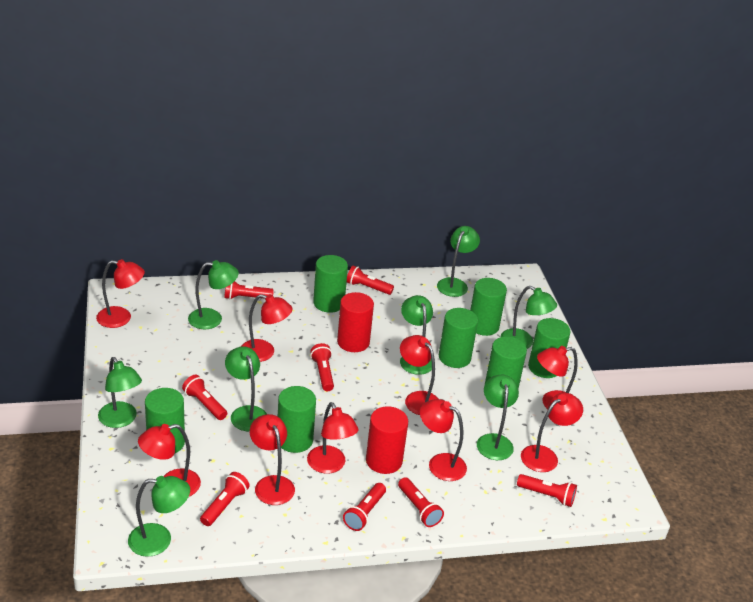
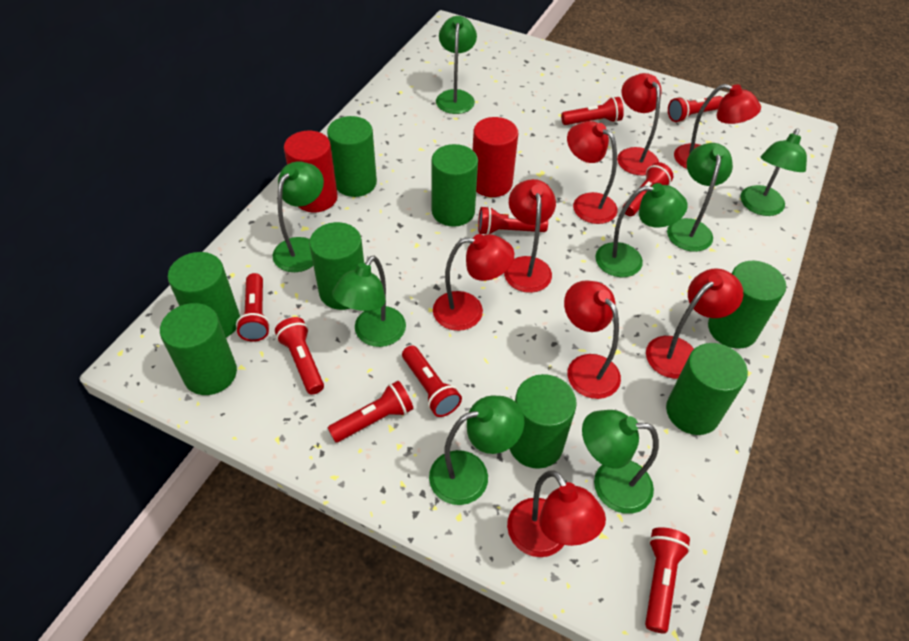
green cylinder: [145,388,185,453] [278,386,316,453] [313,255,348,313] [439,308,478,368] [470,278,507,336] [485,336,527,389] [528,318,571,378] = 7 -> [160,303,237,395] [168,252,240,337] [309,222,364,310] [327,116,377,197] [431,144,478,227] [510,374,577,469] [666,343,748,435] [708,261,786,349] = 8
red flashlight: [182,375,227,420] [200,472,250,526] [224,281,274,299] [310,343,334,391] [343,483,386,531] [347,266,394,295] [398,477,444,527] [517,474,577,507] = 8 -> [236,273,270,342] [275,317,324,394] [328,381,414,443] [402,345,462,417] [478,206,548,235] [561,97,624,125] [623,162,673,216] [645,527,690,634] [668,96,723,122] = 9
red lamp: [96,259,145,328] [138,424,201,497] [241,294,292,362] [250,414,295,505] [307,402,359,474] [400,335,438,415] [420,399,467,481] [521,393,583,472] [537,346,578,408] = 9 -> [433,234,514,331] [504,179,556,293] [507,470,606,557] [564,280,621,399] [567,121,618,224] [617,73,662,175] [646,269,743,379] [674,84,761,169] = 8

